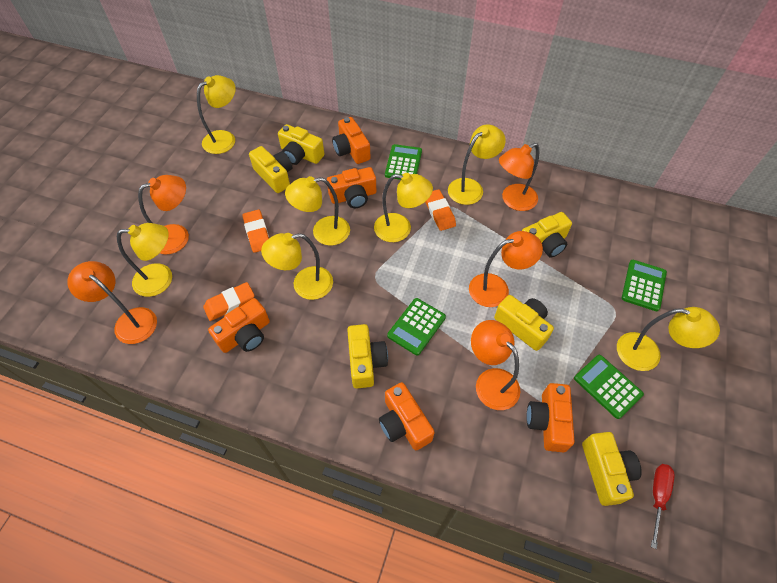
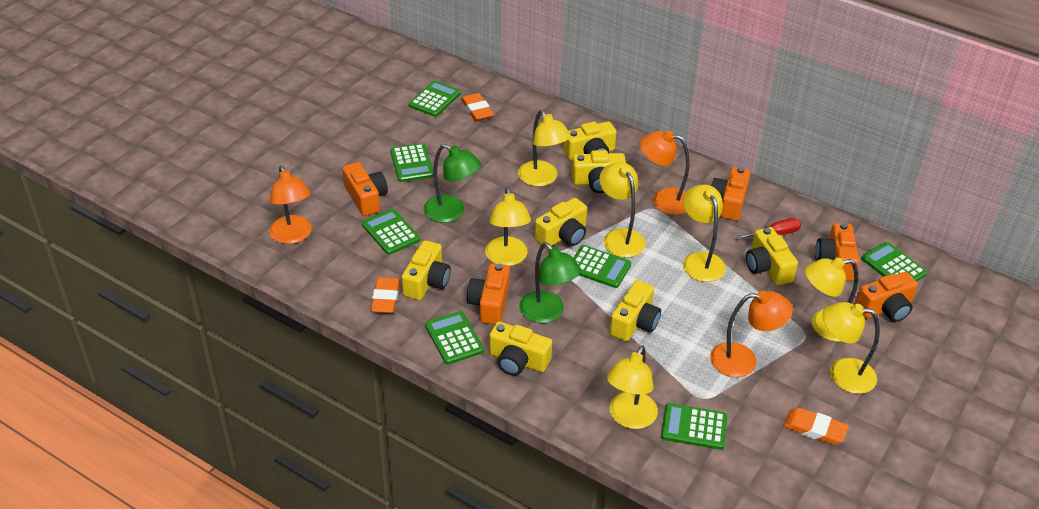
green calculator: [385,144,422,180] [387,298,446,355] [574,355,644,419] [622,260,667,311] = 4 -> [362,209,420,255] [390,143,434,182] [409,81,461,117] [425,311,484,364] [573,245,631,288] [661,403,727,450] [861,242,927,281] = 7
green lamp: none = 0 -> [424,144,481,223] [519,242,581,323] = 2
orange lamp: [67,261,157,344] [138,175,189,254] [469,231,543,307] [471,320,520,410] [499,143,539,211] = 5 -> [269,165,312,244] [640,131,690,215] [710,291,793,377] = 3
yellow camera: [249,146,292,193] [278,124,324,165] [347,324,388,388] [494,295,554,351] [522,212,572,257] [582,432,642,506] = 6 -> [401,240,451,300] [489,322,552,376] [535,198,587,248] [563,121,617,161] [571,150,626,193] [610,280,661,341] [746,227,798,285] = 7

